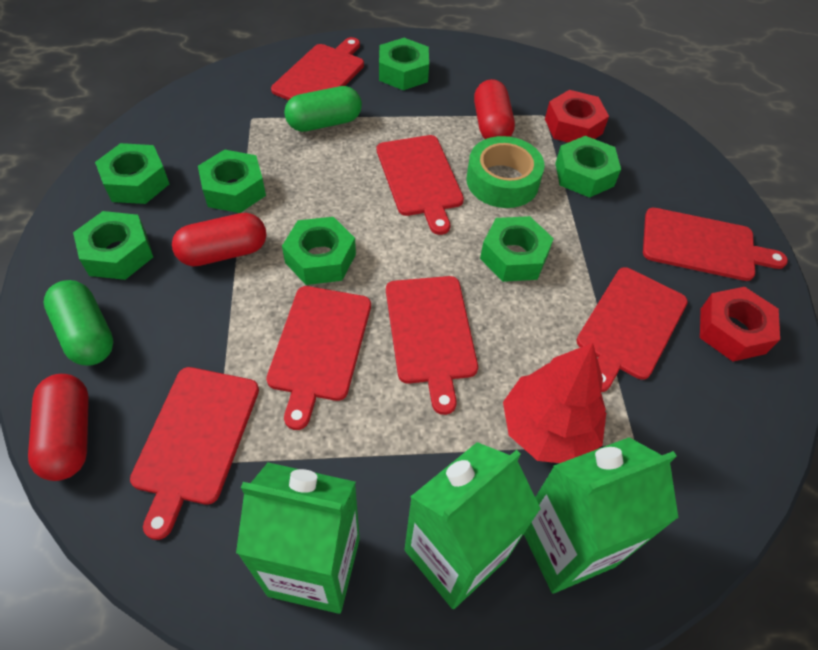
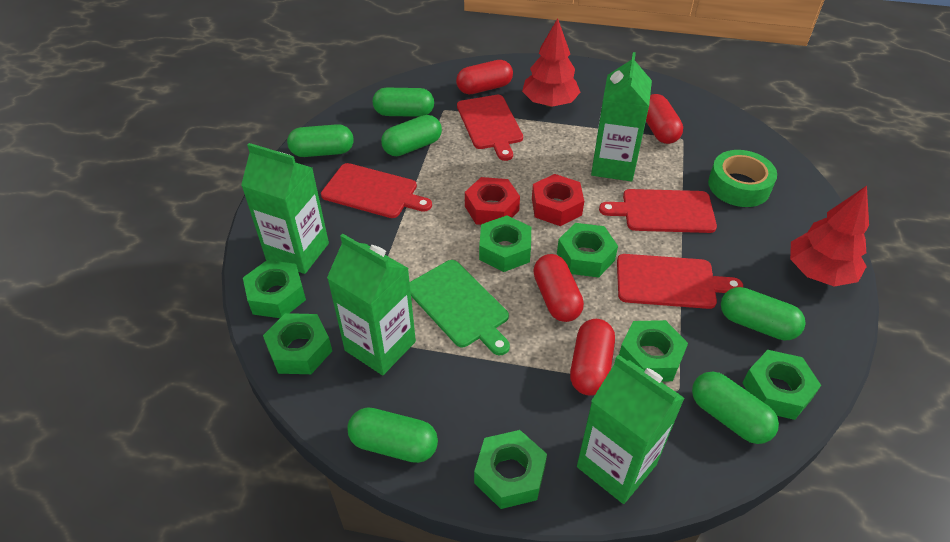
green capsule: [44,280,114,365] [284,86,362,132] = 2 -> [287,124,354,157] [347,407,438,463] [373,88,434,117] [381,115,442,156] [692,372,779,444] [721,287,806,341] = 6
green carton: [236,463,360,614] [404,442,541,609] [524,437,678,594] = 3 -> [241,143,329,274] [327,234,416,375] [577,355,685,504] [591,52,652,181] = 4
green cutting board: none = 0 -> [410,260,510,355] = 1
red capsule: [28,374,89,481] [172,213,266,266] [474,79,515,139] = 3 -> [456,60,513,94] [533,254,584,322] [570,319,615,396] [646,94,683,144] = 4
red cutting board: [130,367,259,540] [266,286,371,430] [271,37,364,100] [377,135,464,235] [386,276,478,415] [576,267,688,392] [643,208,788,281] = 7 -> [321,163,432,218] [457,95,523,161] [599,189,717,233] [617,254,743,309] = 4
red tree: [503,343,606,463] = 1 -> [522,18,580,107] [790,186,869,287] = 2

